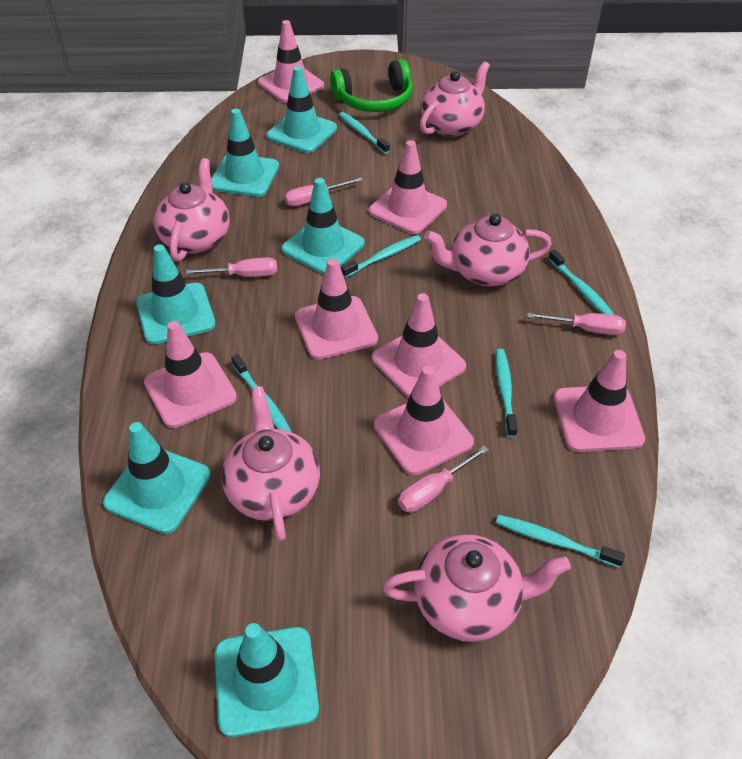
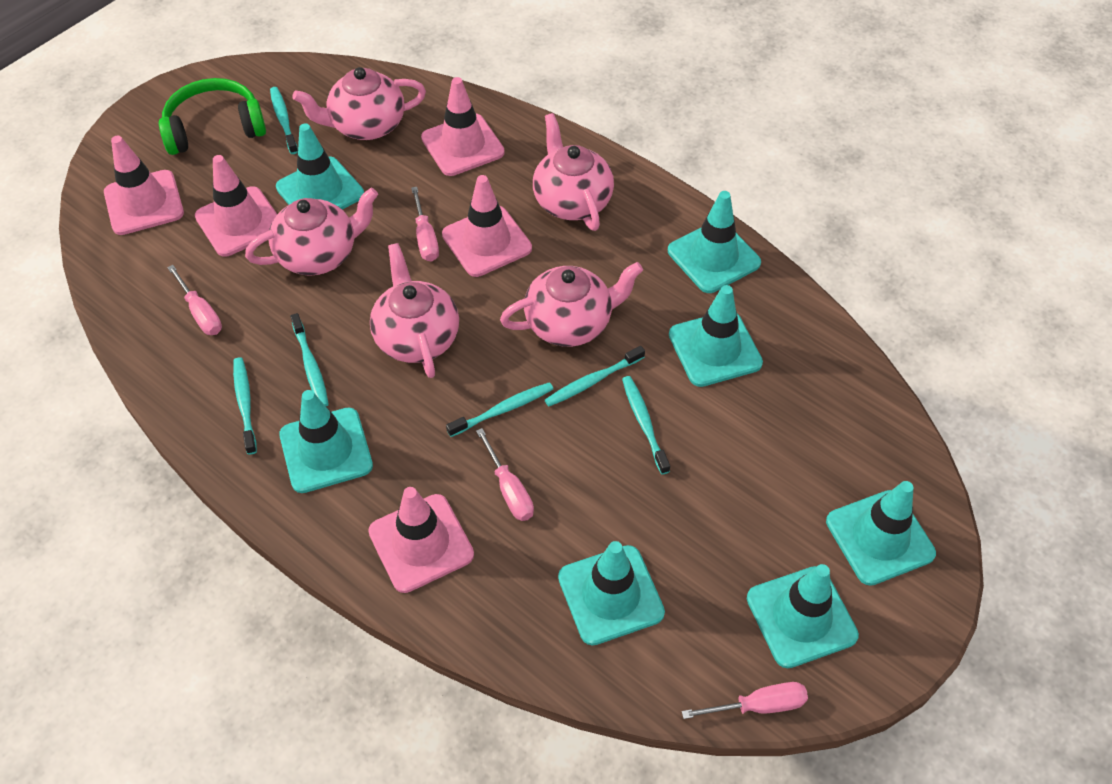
pink traffic cone: [144,321,237,428] [258,20,324,103] [295,259,378,359] [369,140,447,234] [372,293,466,398] [374,365,474,475] [554,350,645,452] = 7 -> [104,136,184,235] [195,155,277,257] [368,487,474,593] [421,77,505,176] [442,175,532,277] = 5
turquoise traffic cone: [103,422,211,534] [136,244,216,345] [211,109,279,197] [215,623,319,737] [266,66,337,153] [282,178,365,274] = 6 -> [276,123,364,210] [279,390,373,493] [558,541,665,645] [668,191,761,293] [669,285,763,387] [747,564,859,669] [826,481,936,586] = 7

